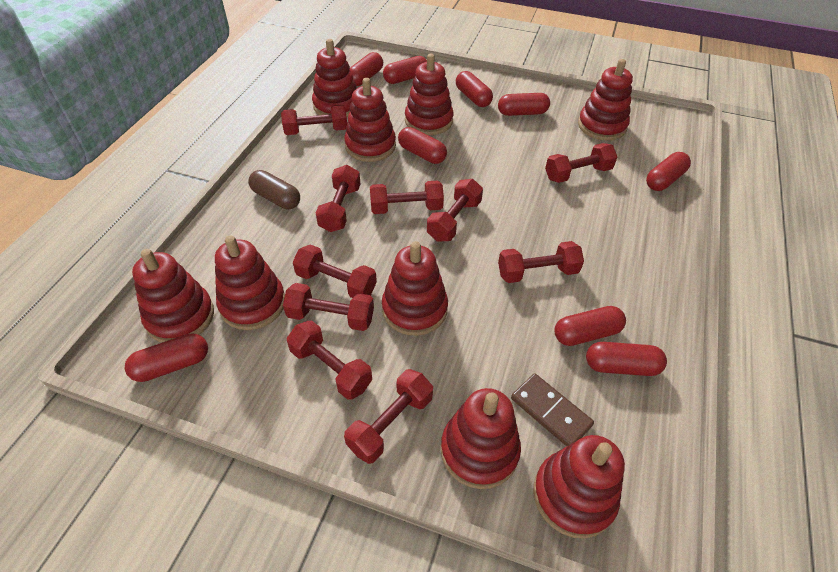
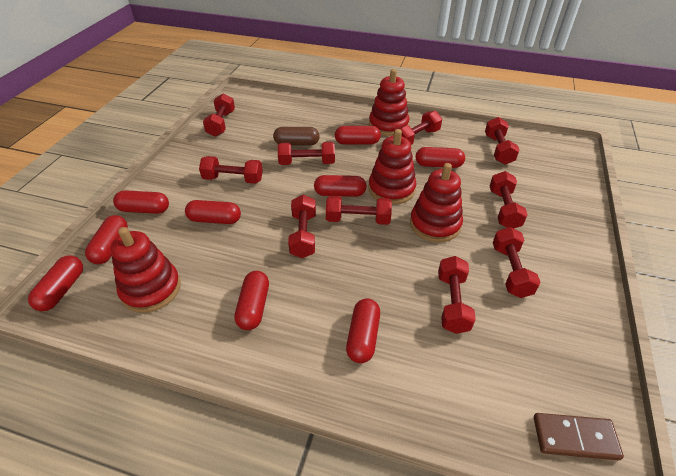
red stacking toy: [132,249,214,343] [215,235,285,330] [312,39,357,117] [344,78,396,162] [382,241,448,336] [405,54,454,135] [441,388,521,489] [533,435,625,539] [578,59,633,140] = 9 -> [111,227,181,313] [368,129,417,204] [369,69,409,136] [410,163,463,242] = 4

